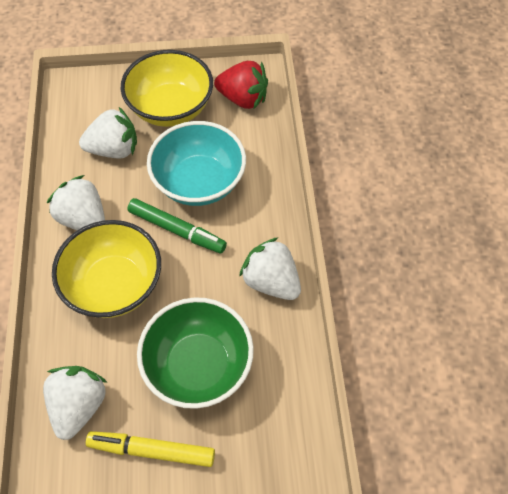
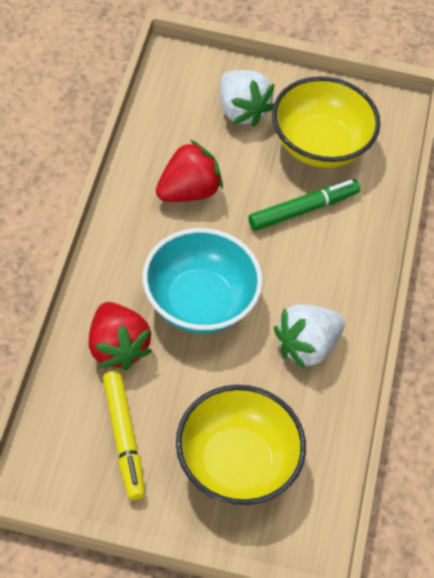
green bowl: [137,297,254,409] = 1 -> none = 0
red strawberry: [214,61,268,109] = 1 -> [89,302,152,371] [156,140,223,202] = 2
white strawberry: [43,366,108,440] [47,175,105,230] [79,107,137,158] [239,237,301,300] = 4 -> [220,70,274,127] [274,304,345,369] = 2

